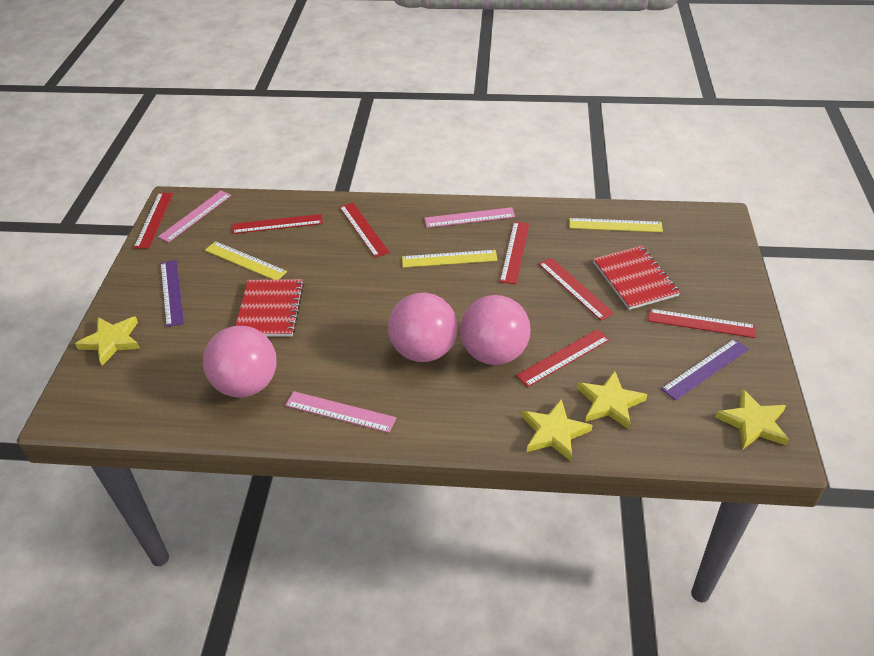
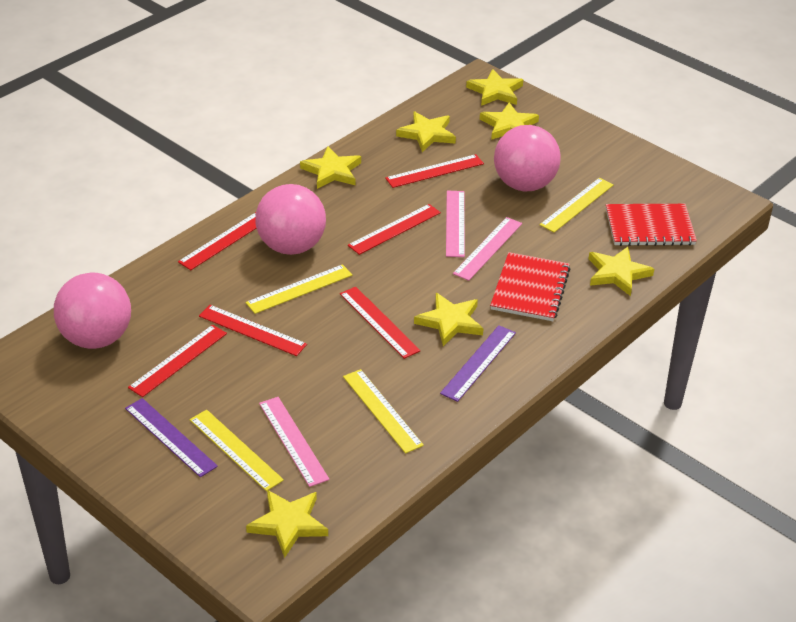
red ruler: [134,193,173,248] [232,214,323,234] [339,202,389,258] [500,222,529,284] [516,329,610,387] [539,258,614,320] [648,309,756,338] = 7 -> [128,325,227,397] [178,212,256,270] [199,305,307,356] [340,287,421,359] [348,204,441,255] [385,154,484,188] = 6
yellow ruler: [205,241,287,280] [402,250,498,268] [569,218,663,232] = 3 -> [190,410,284,491] [246,264,352,314] [343,369,424,454] [540,178,614,232] = 4
yellow star: [75,317,140,366] [522,399,593,461] [577,371,647,429] [715,389,789,449] = 4 -> [246,490,328,558] [300,146,361,189] [396,112,456,152] [414,293,484,346] [466,69,523,106] [480,102,539,140] [589,247,654,296] = 7

